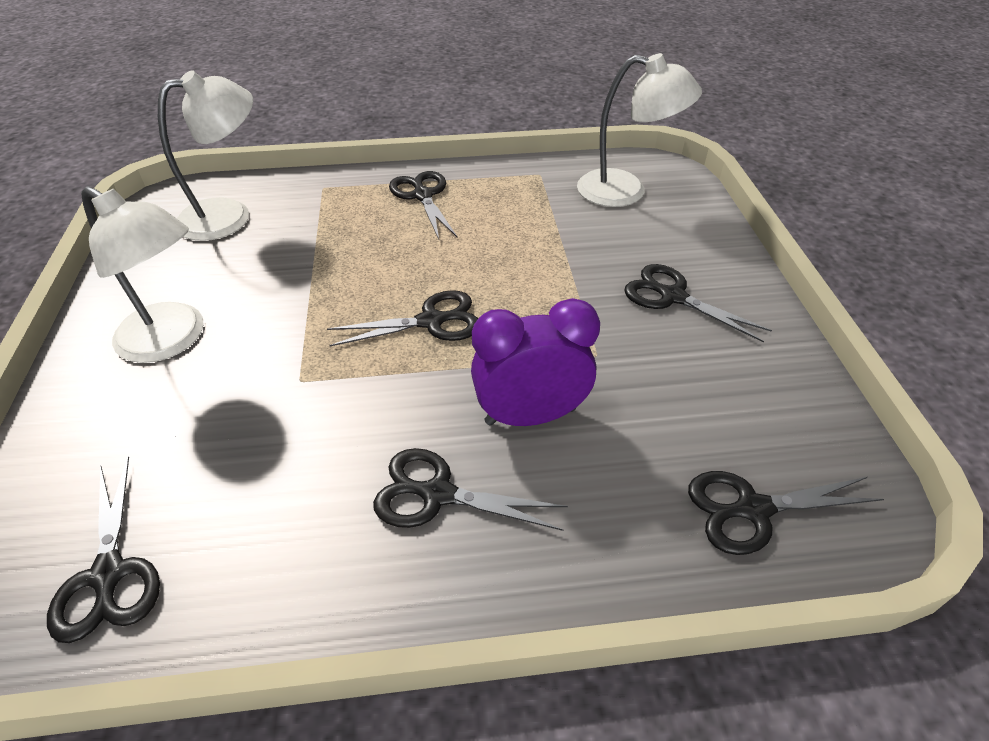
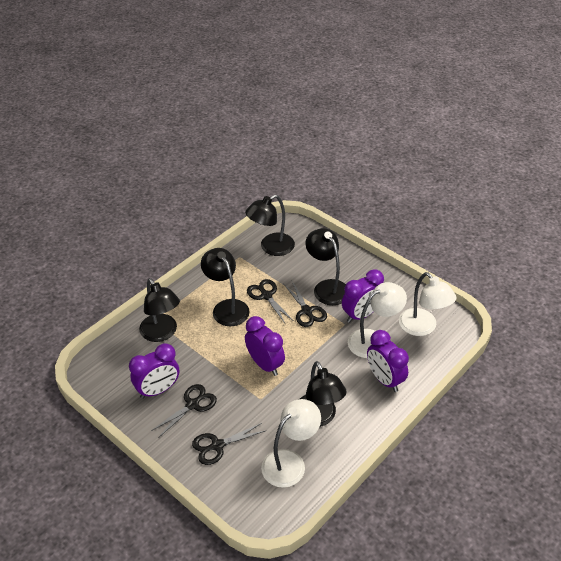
black lamp: none = 0 -> [139,278,180,342] [201,248,250,326] [245,195,295,256] [300,361,347,427] [306,228,346,305] = 5
black scissors: [47,456,160,643] [327,290,478,347] [373,448,568,531] [389,171,457,239] [624,264,772,342] [688,471,884,555] = 6 -> [151,384,217,438] [192,423,267,465] [247,279,293,323] [284,281,327,327] = 4
purple clock: [471,298,600,426] = 1 -> [129,343,179,399] [245,316,285,376] [342,269,384,323] [367,330,409,392] = 4

